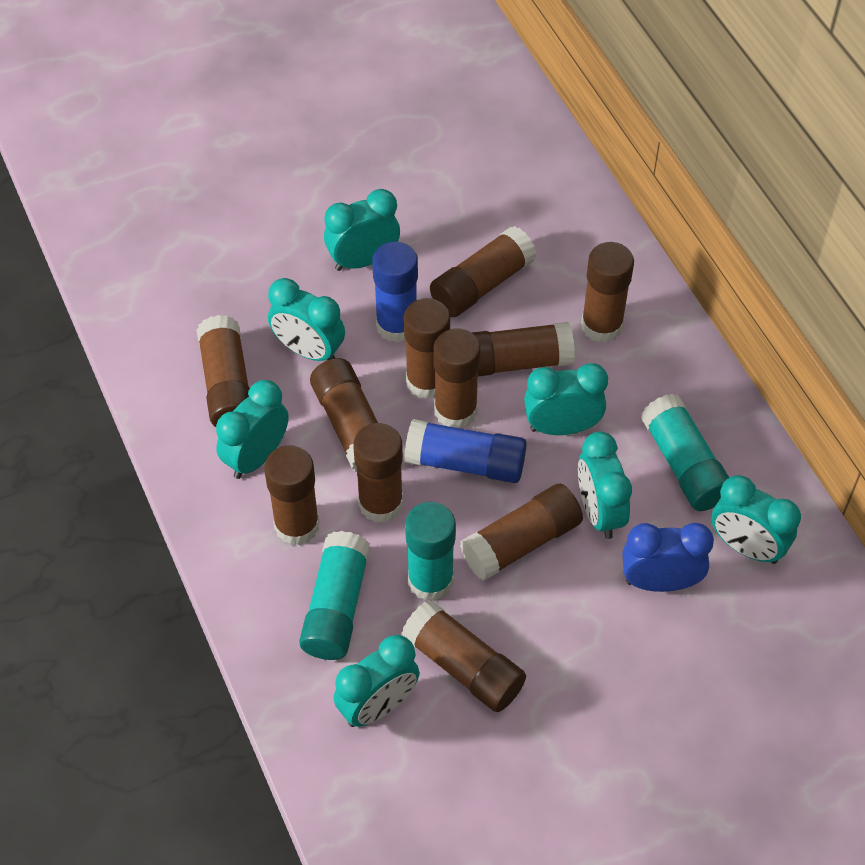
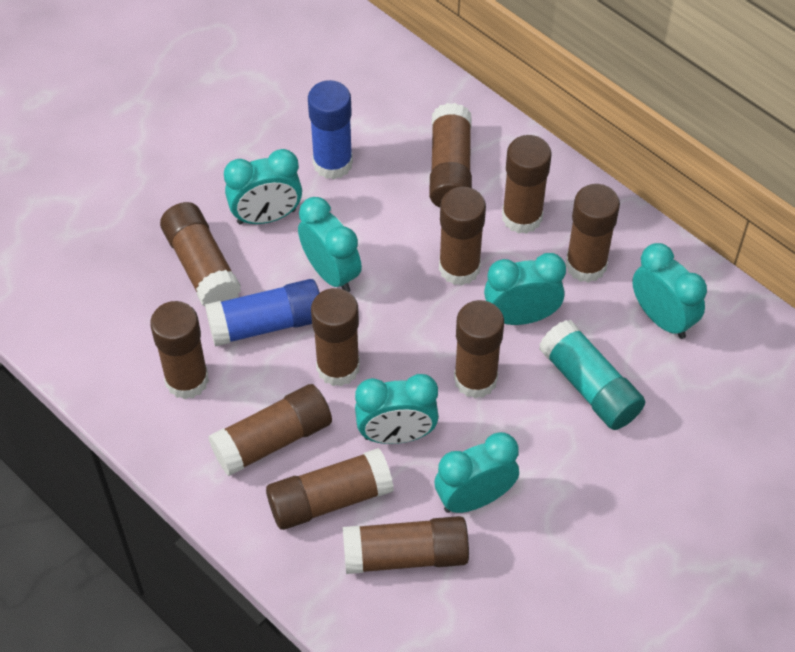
blue clock: [622,523,714,592] = 1 -> none = 0
turquoise clock: [216,380,289,479] [268,278,345,361] [324,189,400,271] [334,635,420,727] [524,363,608,435] [578,431,632,539] [711,475,801,564] = 7 -> [224,149,302,225] [298,197,362,292] [355,374,439,444] [434,432,519,513] [484,253,566,325] [632,243,707,339] = 6
turquoise glue stick: [299,531,371,660] [405,502,456,601] [641,394,729,511] = 3 -> [539,320,645,430] = 1

